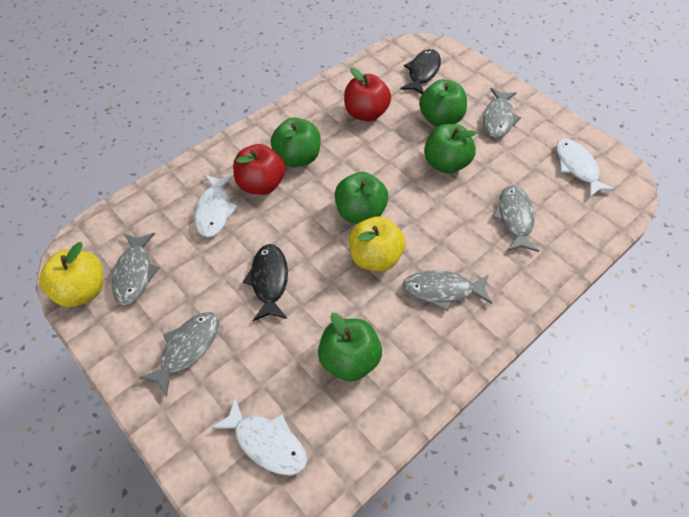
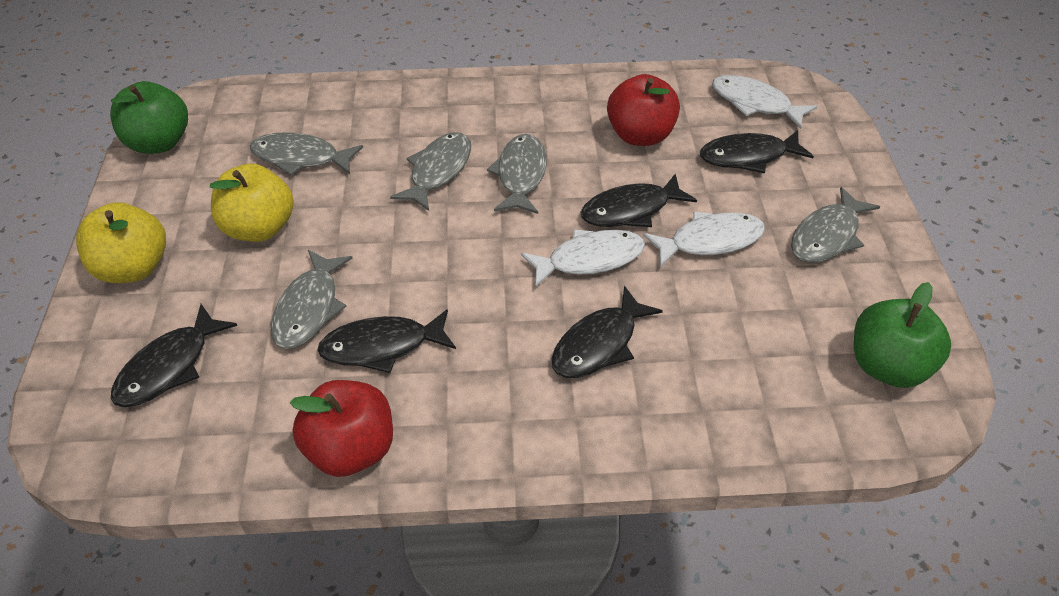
black fish: [243,244,288,321] [400,49,441,94] = 2 -> [111,304,237,407] [317,309,456,373] [551,286,663,378] [580,173,697,227] [700,130,814,173] = 5
green apple: [271,118,321,167] [318,313,382,382] [335,172,388,224] [419,79,467,127] [424,124,477,174] = 5 -> [110,81,188,154] [854,282,951,388] = 2

